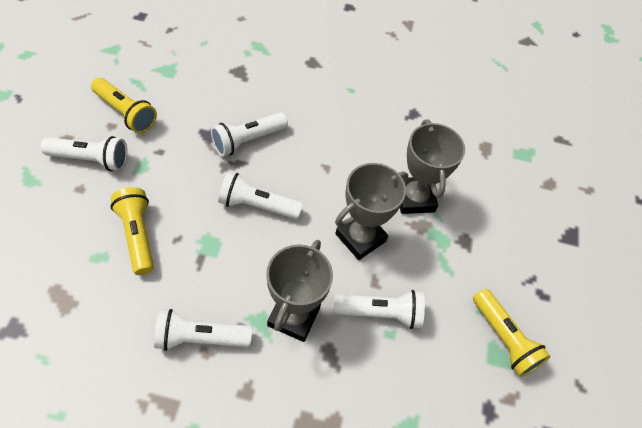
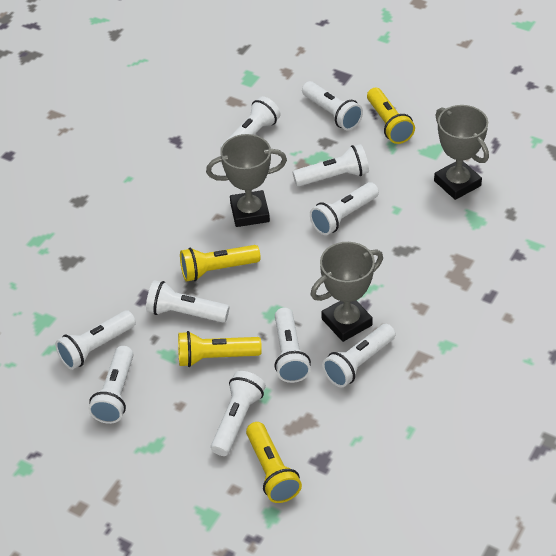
white flashlight: [41,136,128,171] [154,309,252,351] [211,112,288,157] [218,172,303,219] [334,290,425,329] = 5 -> [55,310,136,370] [88,346,134,424] [146,280,229,322] [211,371,266,456] [220,96,280,150] [274,308,311,383] [293,144,369,186] [302,81,363,130] [310,182,379,235] [322,324,396,388] = 10
yellow flashlight: [91,78,157,133] [111,187,154,275] [473,289,551,377] = 3 -> [178,331,262,367] [180,245,261,281] [246,422,302,503] [367,88,415,144] = 4

